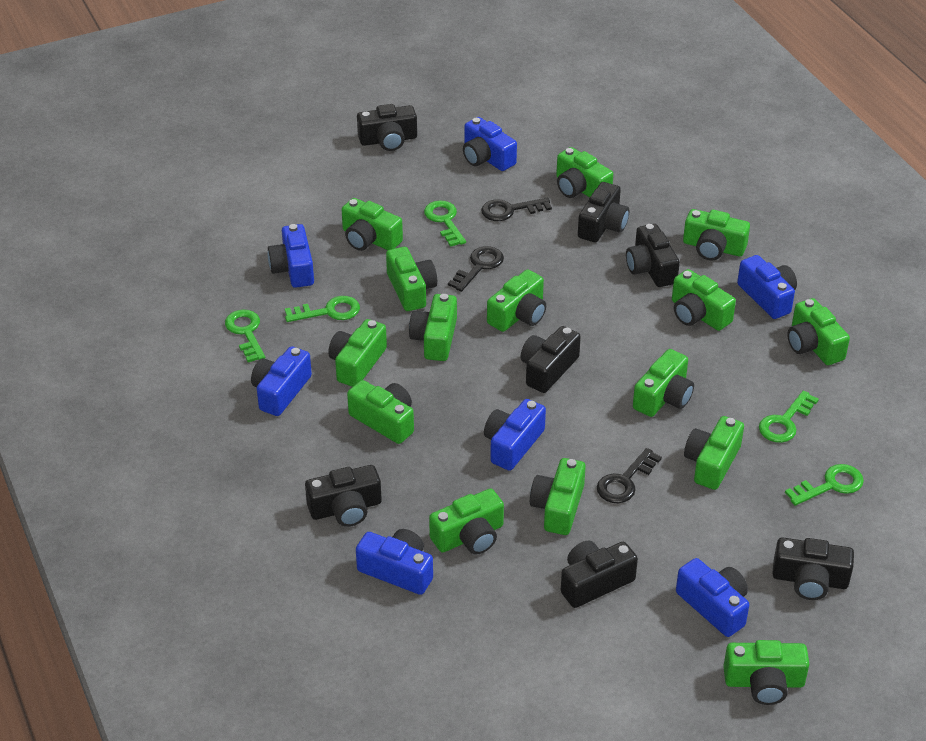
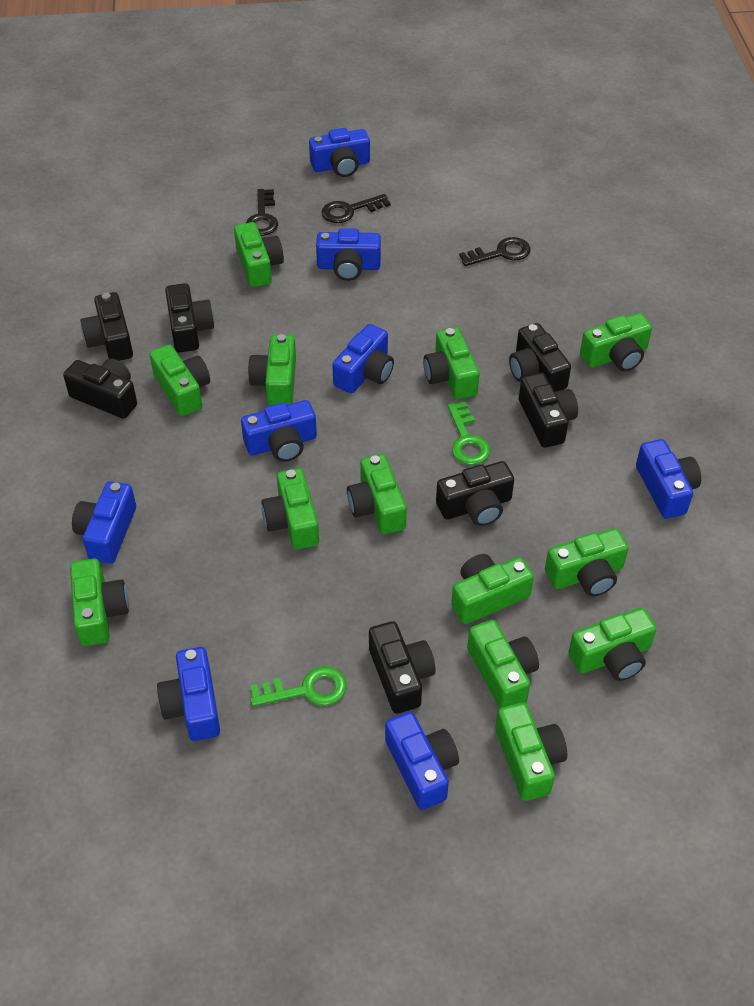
blue camera: [251,346,312,416] [268,224,314,288] [356,529,433,595] [463,117,517,171] [484,399,546,471] [676,558,749,637] [737,255,797,319] = 7 -> [72,481,136,564] [157,647,220,741] [241,400,317,462] [309,128,370,177] [316,228,381,281] [332,324,394,394] [385,712,459,810] [636,439,701,519] = 8
green camera: [328,319,387,387] [341,198,403,251] [347,380,414,444] [386,247,437,311] [409,294,457,361] [429,488,504,555] [487,269,546,332] [530,458,586,535] [556,147,613,198] [633,349,694,417] [672,269,736,331] [683,209,750,261] [684,416,744,490] [723,640,809,705] [787,298,850,365] = 15 -> [70,558,129,646] [149,345,210,416] [234,222,284,287] [248,334,296,406] [261,468,319,550] [347,454,407,534] [423,327,479,399] [451,554,534,624] [467,620,539,708] [495,702,567,801] [545,528,629,597] [569,608,656,681] [580,313,652,371] = 13
green key: [225,309,265,362] [285,296,360,322] [424,200,466,247] [759,391,819,443] [785,464,864,506] = 5 -> [250,666,347,707] [447,402,490,465] = 2

